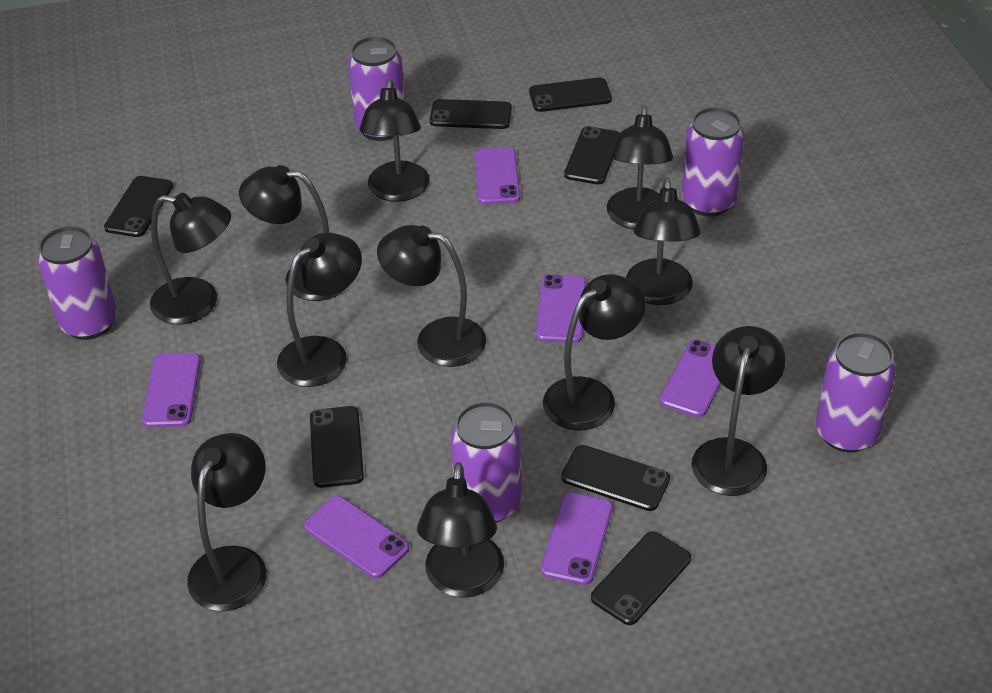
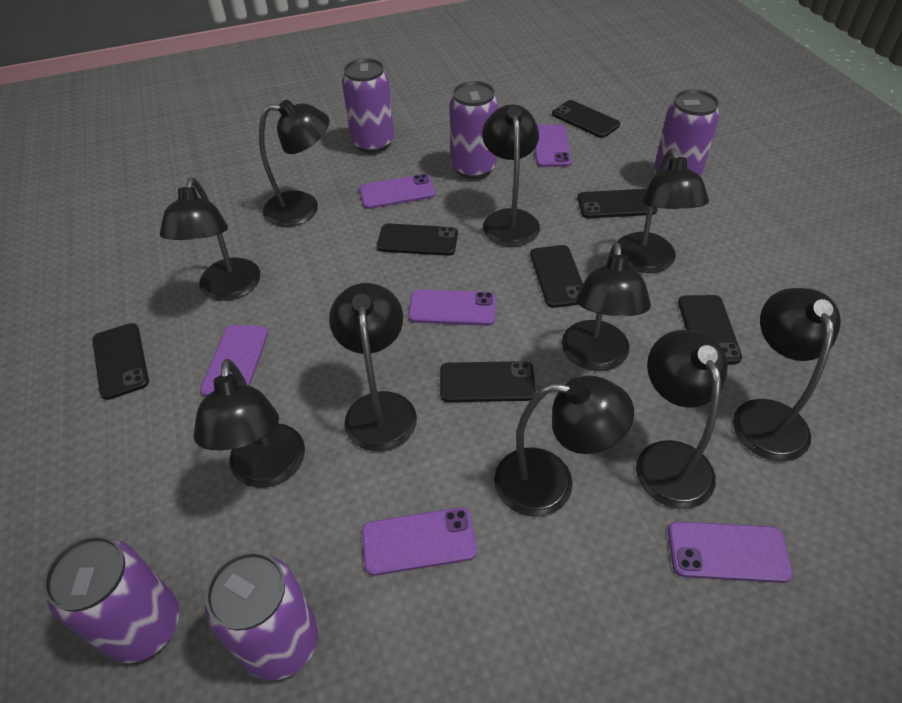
black lamp: [150,193,231,324] [187,433,267,611] [239,165,346,301] [277,233,362,387] [359,79,430,202] [377,225,486,367] [417,462,504,598] [543,274,646,431] [607,105,673,229] [626,178,701,305] [692,326,786,496] = 11 -> [160,178,260,301] [193,359,305,488] [259,100,329,227] [329,283,417,452] [482,104,540,247] [494,376,634,517] [562,242,651,371] [618,148,709,273] [636,330,728,509] [733,288,841,462] = 10

